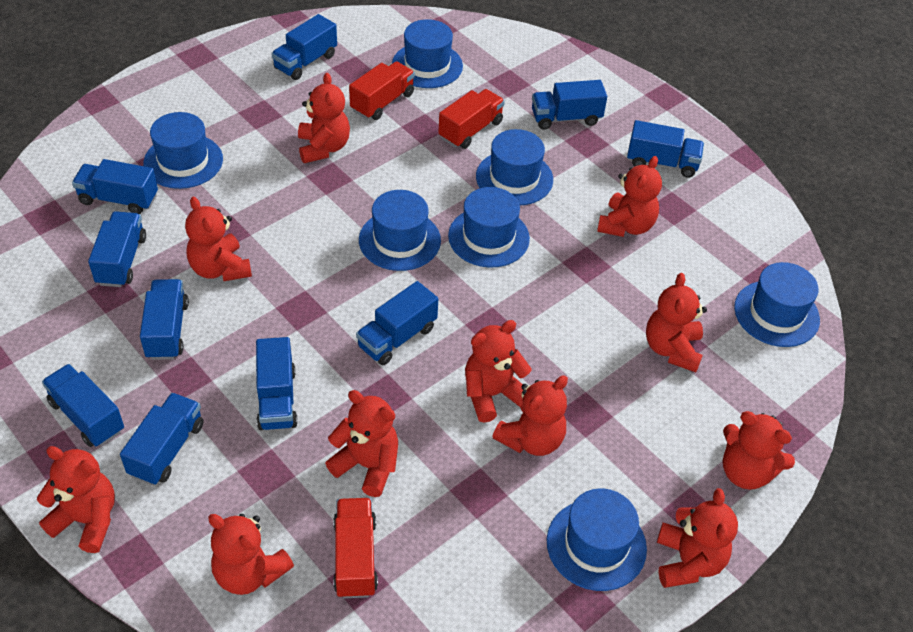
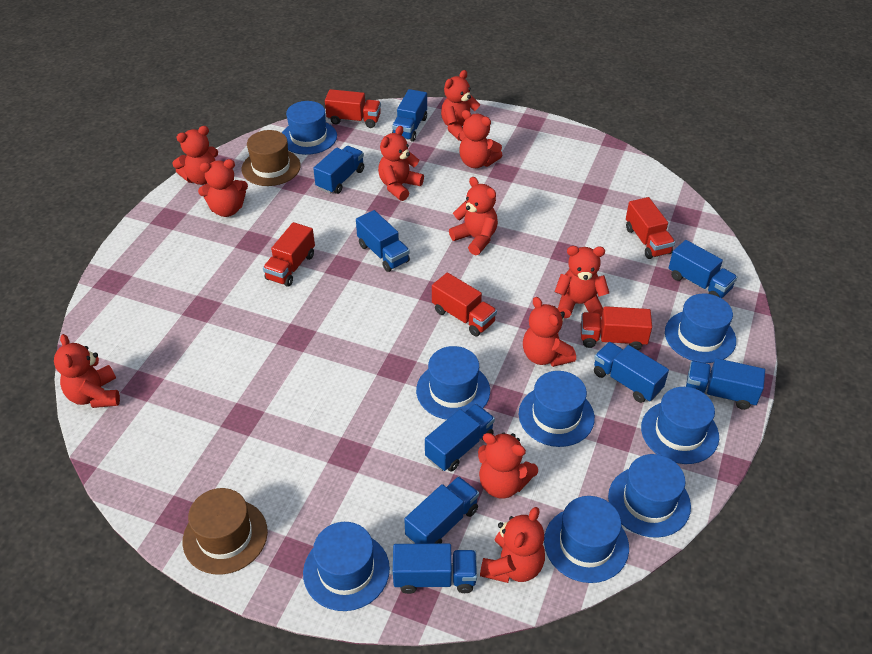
blue hat: [143,112,223,189] [359,190,441,271] [392,19,463,88] [448,187,530,268] [476,129,553,205] [547,488,647,591] [734,262,820,347] = 7 -> [282,101,337,155] [303,522,390,611] [416,346,490,420] [519,371,595,447] [544,496,629,583] [608,454,691,538] [641,387,719,464] [665,294,736,363] = 8
blue truck: [42,364,124,447] [72,159,158,214] [88,211,146,287] [120,393,203,485] [140,279,189,360] [256,337,298,430] [271,14,337,80] [356,281,438,365] [532,80,607,130] [627,120,704,178] = 10 -> [313,146,364,194] [356,210,410,272] [392,89,427,142] [393,543,477,594] [404,476,479,544] [425,404,495,472] [594,342,669,403] [669,240,737,298] [686,358,765,410] = 9
brown hat: none = 0 -> [183,488,268,575] [241,130,301,186] = 2
red truck: [333,498,378,598] [349,61,415,120] [438,89,505,149] = 3 -> [263,222,315,287] [325,89,381,128] [432,273,497,336] [581,306,652,350] [626,197,675,259] = 5

